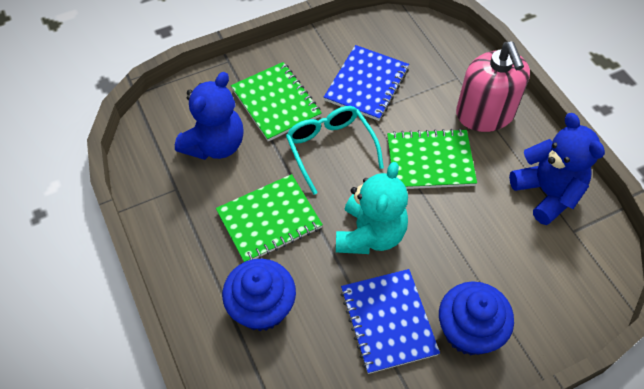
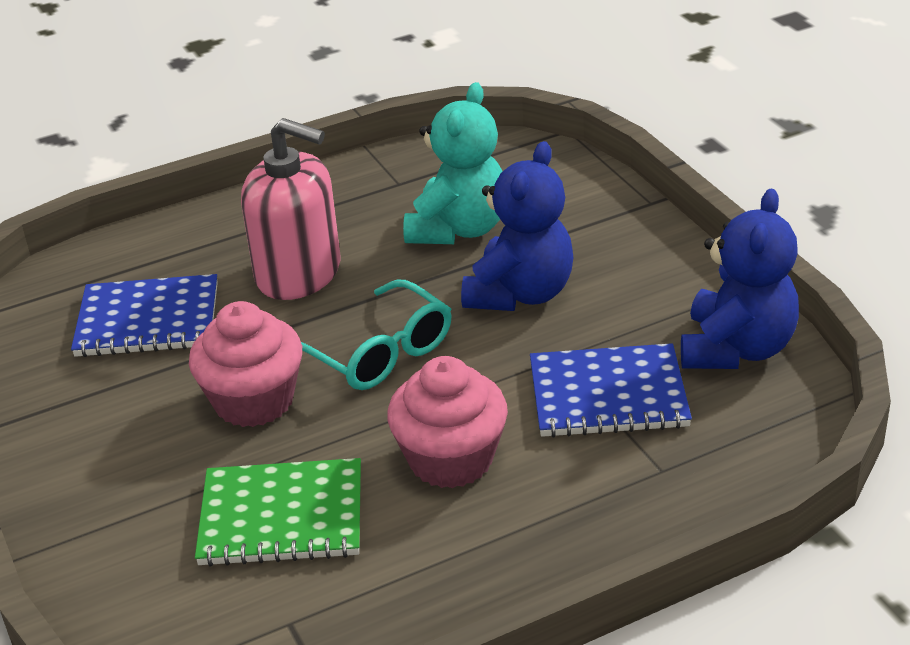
blue cupcake: [222,259,296,331] [439,281,514,355] = 2 -> none = 0
green notebook: [216,174,323,262] [231,62,322,142] [387,128,477,189] = 3 -> [195,458,361,567] = 1
pink cupcake: none = 0 -> [189,301,302,427] [387,356,508,488] = 2

